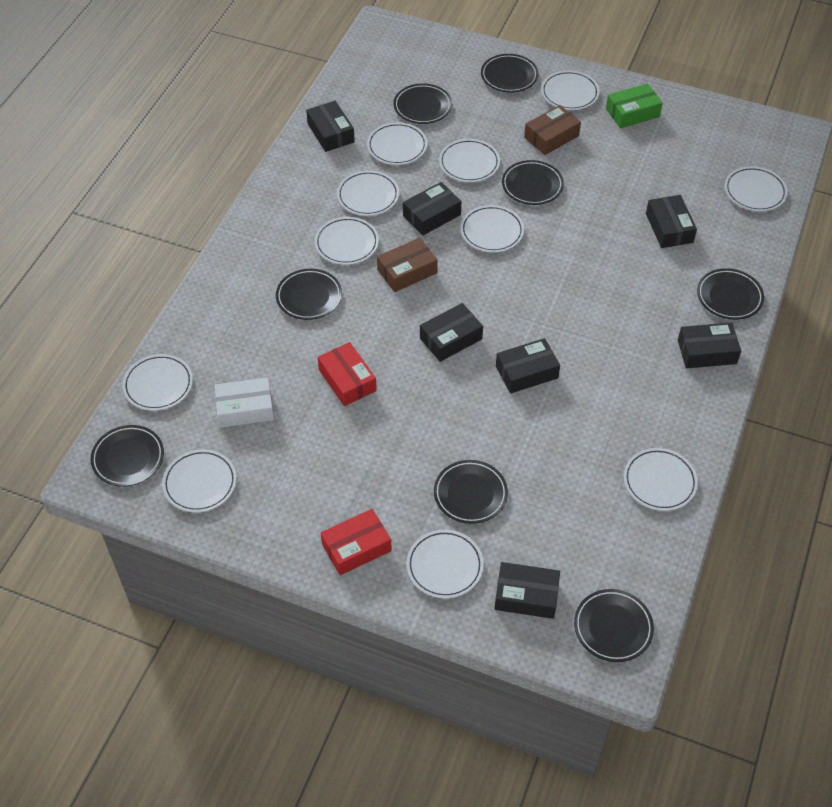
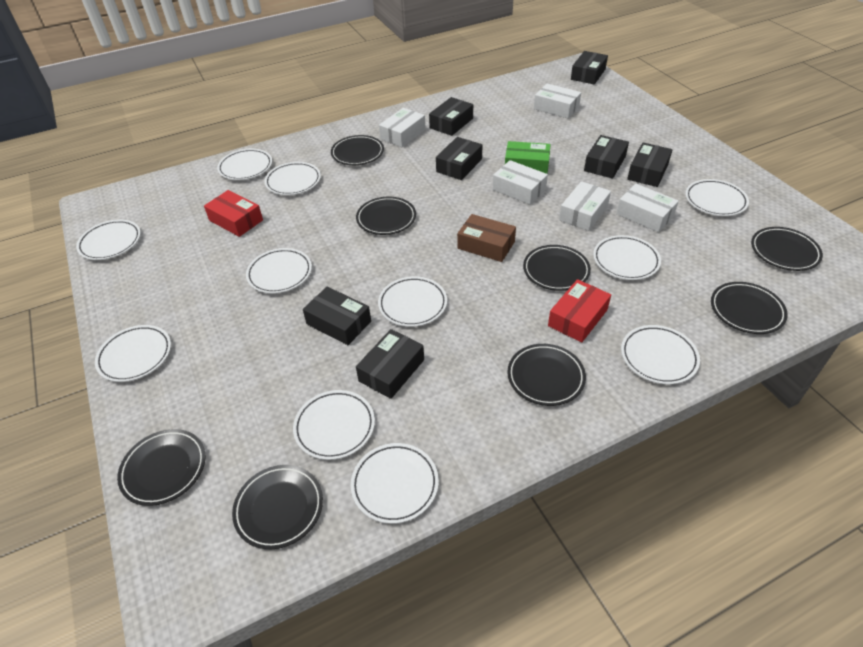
brown box: [377,238,438,292] [524,105,581,155] = 2 -> [457,214,516,262] = 1
white box: [214,377,274,428] = 1 -> [379,108,426,147] [493,160,548,205] [534,83,581,118] [559,181,611,231] [616,184,679,232] = 5

